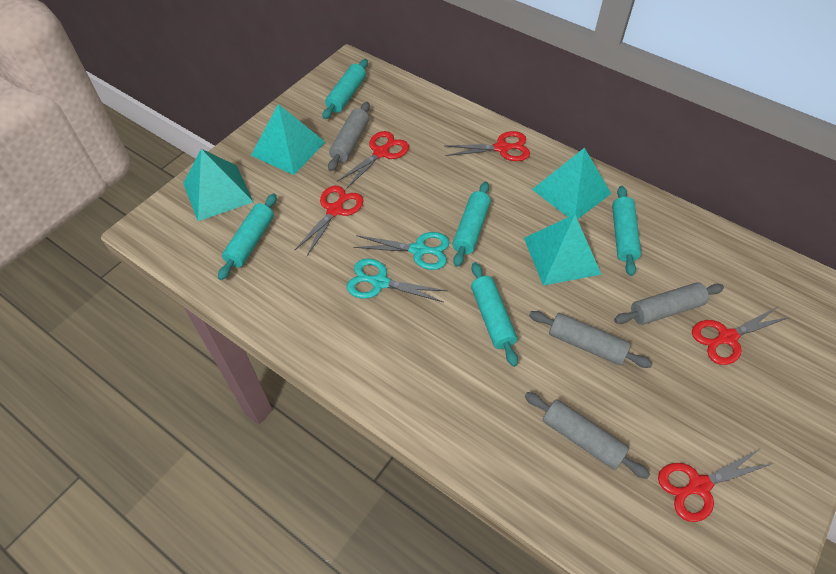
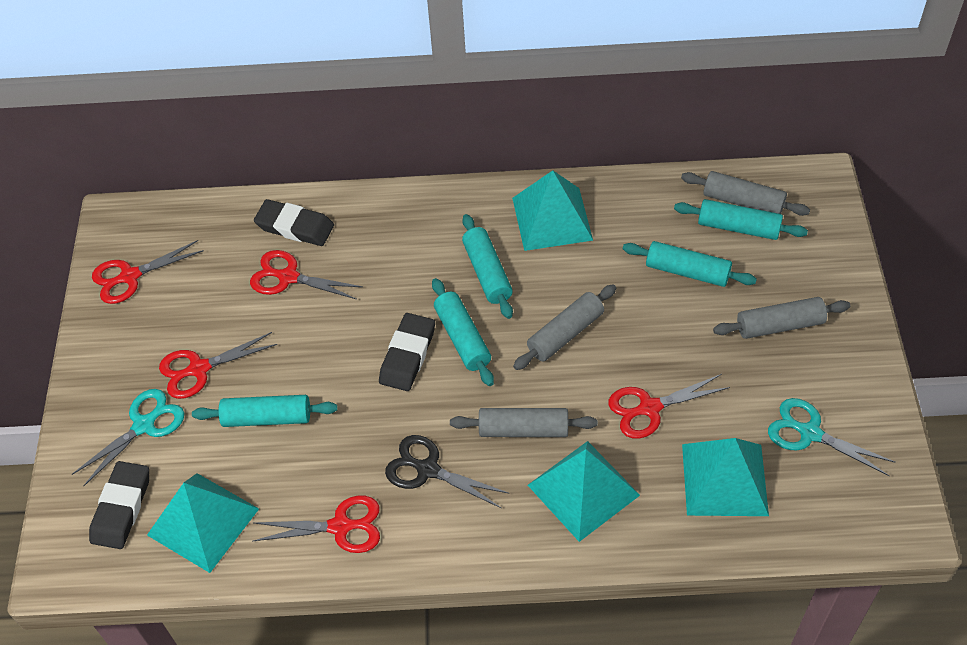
black eraser: none = 0 -> [89,461,149,549] [254,199,334,246] [379,313,435,391] = 3
black scissors: none = 0 -> [385,435,508,508] = 1

